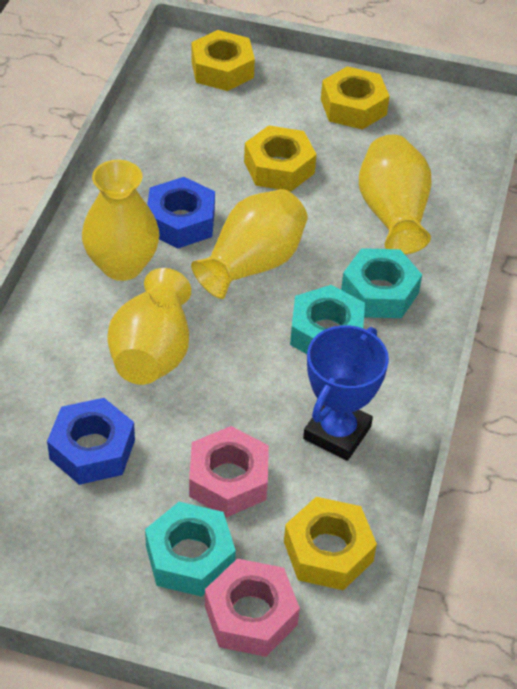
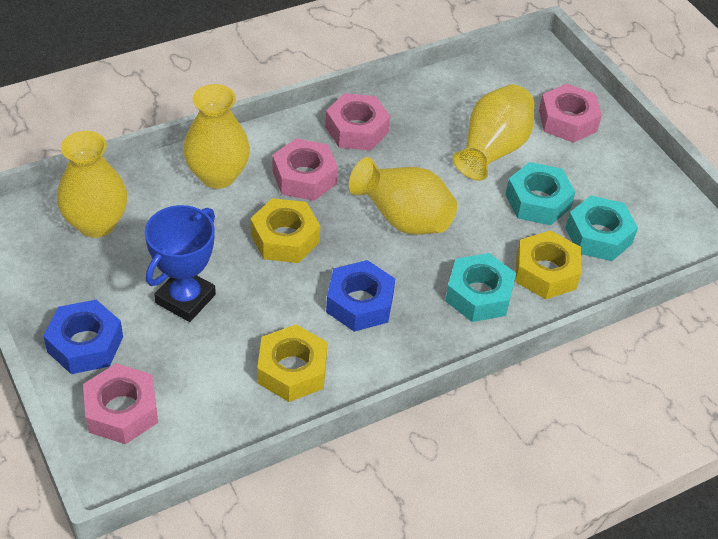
pink nut: [189,426,269,517] [205,559,300,657] = 2 -> [83,363,158,444] [273,138,338,201] [325,93,390,150] [539,84,602,143] = 4
yellow nut: [191,30,255,91] [244,125,317,191] [284,497,377,590] [321,66,389,129] = 4 -> [250,198,320,263] [257,324,327,402] [515,230,581,299] = 3

